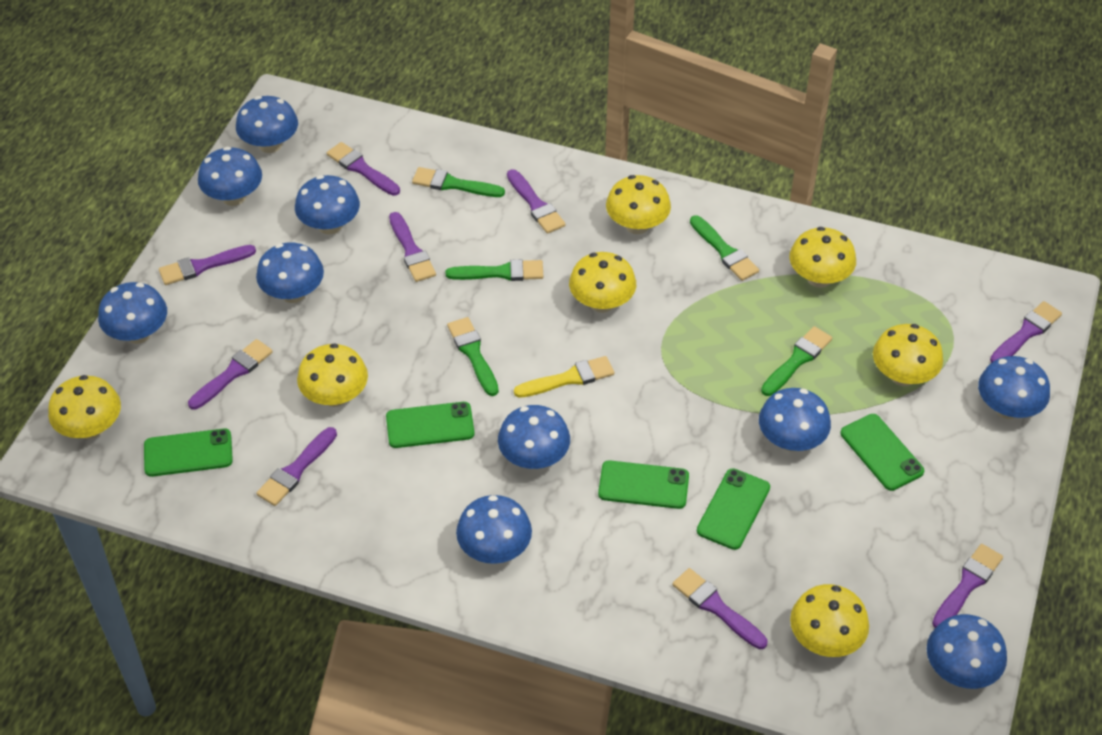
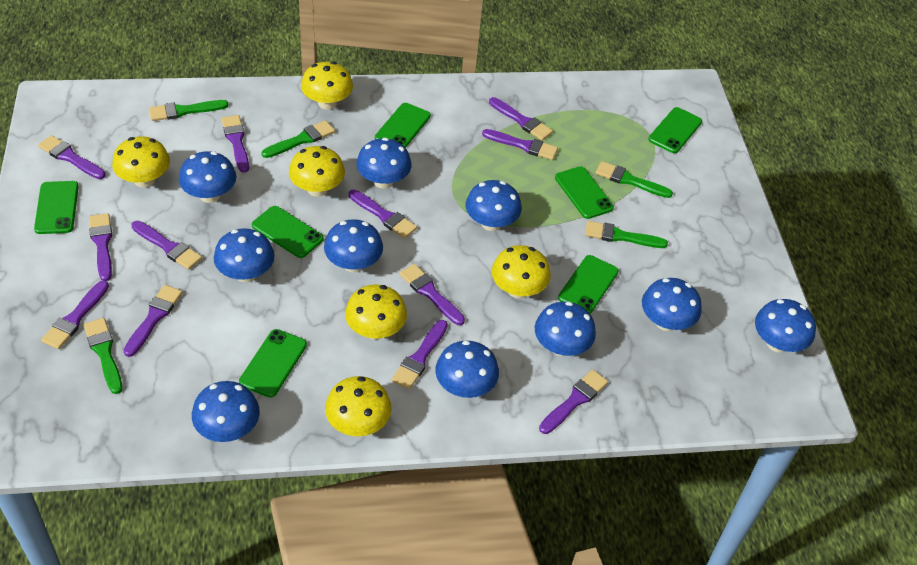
green phone: [144,429,233,477] [386,402,474,448] [598,460,689,509] [697,468,770,550] [840,414,924,491] = 5 -> [34,181,79,234] [239,329,307,398] [252,206,324,258] [375,103,431,148] [555,166,614,219] [558,255,619,314] [648,107,702,153] = 7
purple brush: [159,245,256,285] [188,339,273,410] [257,427,337,506] [327,142,400,196] [389,212,436,282] [507,169,566,234] [672,568,767,649] [932,544,1003,628] [990,301,1062,363] = 9 -> [38,135,106,179] [41,280,109,349] [89,213,112,281] [123,285,183,357] [131,221,202,270] [221,115,249,173] [349,190,417,238] [392,320,448,389] [399,264,465,325] [482,129,558,160] [489,97,553,141] [539,369,608,434] = 12
yellow brush: [514,356,614,398] = 1 -> none = 0
yellow mushroom: [48,375,121,439] [297,343,368,407] [569,252,636,313] [606,175,671,234] [789,227,856,288] [790,584,869,657] [873,324,943,386] = 7 -> [112,136,170,188] [289,146,345,197] [301,62,353,110] [325,376,392,436] [345,284,407,340] [492,245,551,298] = 6

